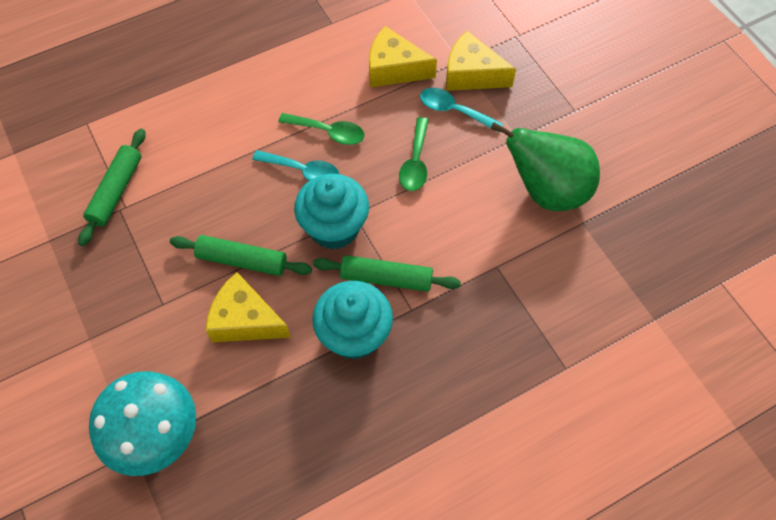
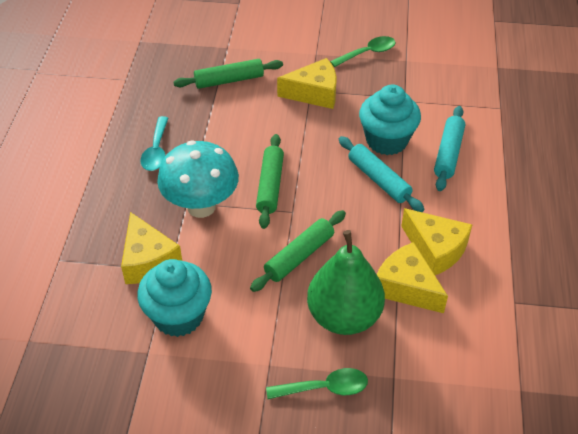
turquoise rolling pin: none = 0 -> [339,136,424,212] [434,106,465,191] = 2
turquoise spoon: [252,150,339,181] [420,88,503,133] = 2 -> [140,116,168,171] = 1
yellow cheese: [205,272,291,342] [369,26,437,87] [446,31,516,91] = 3 -> [121,212,182,284] [277,58,337,109] [377,242,448,313] [401,208,472,275] = 4

